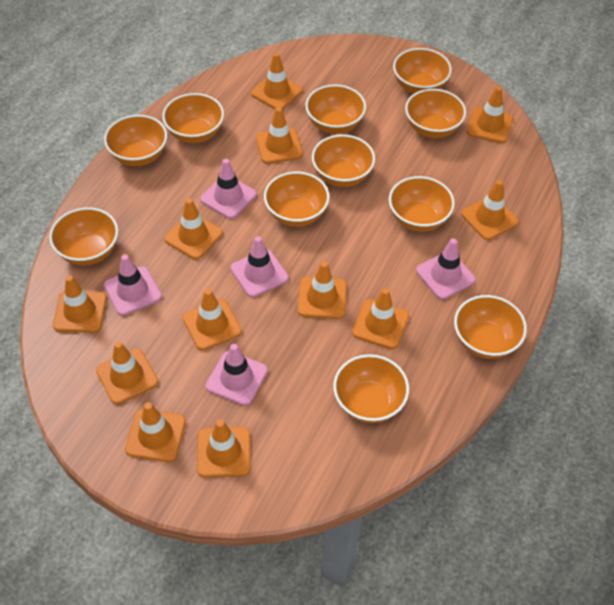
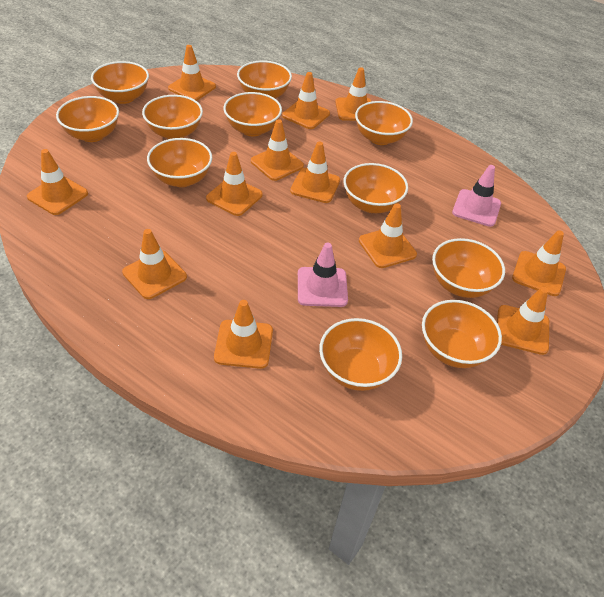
pink traffic cone: [104,254,162,316] [200,159,257,219] [206,344,268,406] [230,236,289,298] [416,238,476,300] = 5 -> [298,243,348,307] [452,165,501,227] = 2

